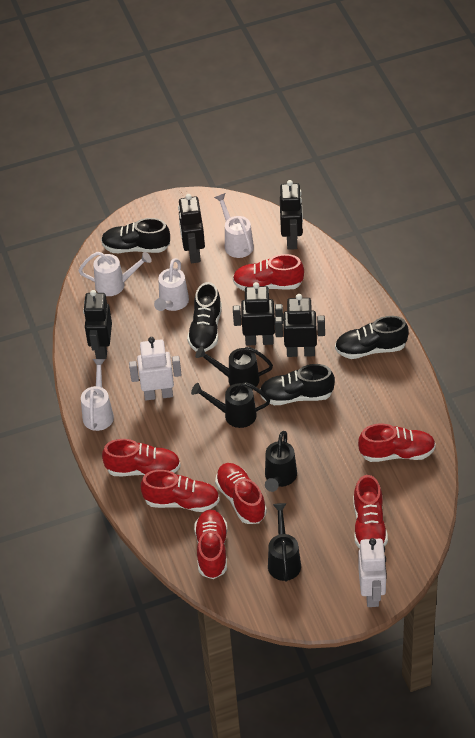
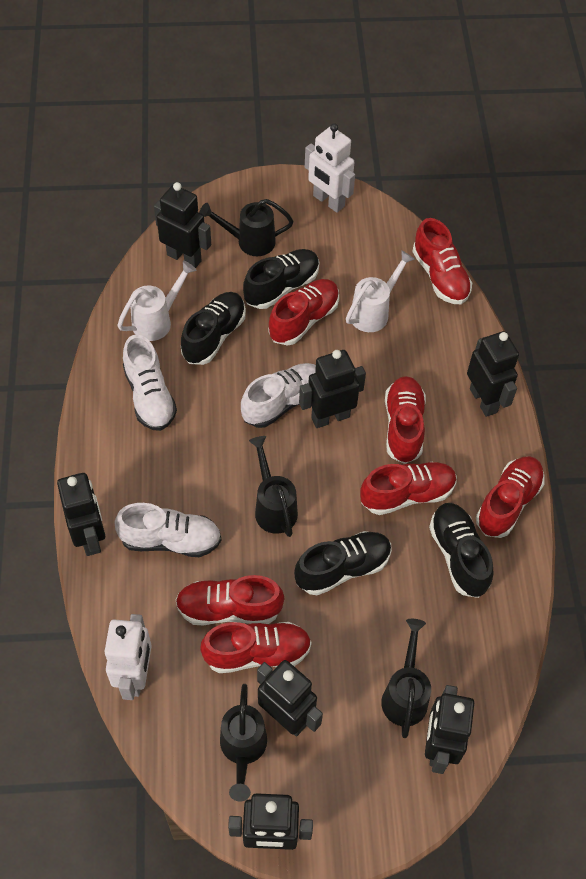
black robot: [83,290,112,359] [178,194,205,263] [233,282,283,346] [275,294,325,357] [280,180,303,250] = 5 -> [57,473,105,556] [154,182,211,268] [228,793,313,850] [257,660,323,736] [299,350,366,428] [425,685,474,774] [467,331,519,417] = 7
white shoe: none = 0 -> [114,503,221,557] [123,335,177,431] [241,363,316,428] = 3
white watering can: [79,252,152,296] [81,359,114,431] [154,258,189,311] [214,193,254,258] = 4 -> [118,260,197,341] [346,250,415,332] = 2

